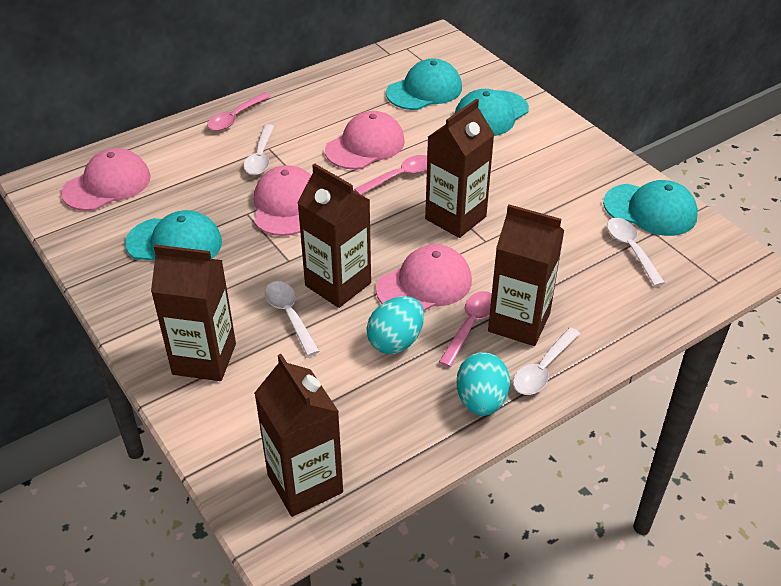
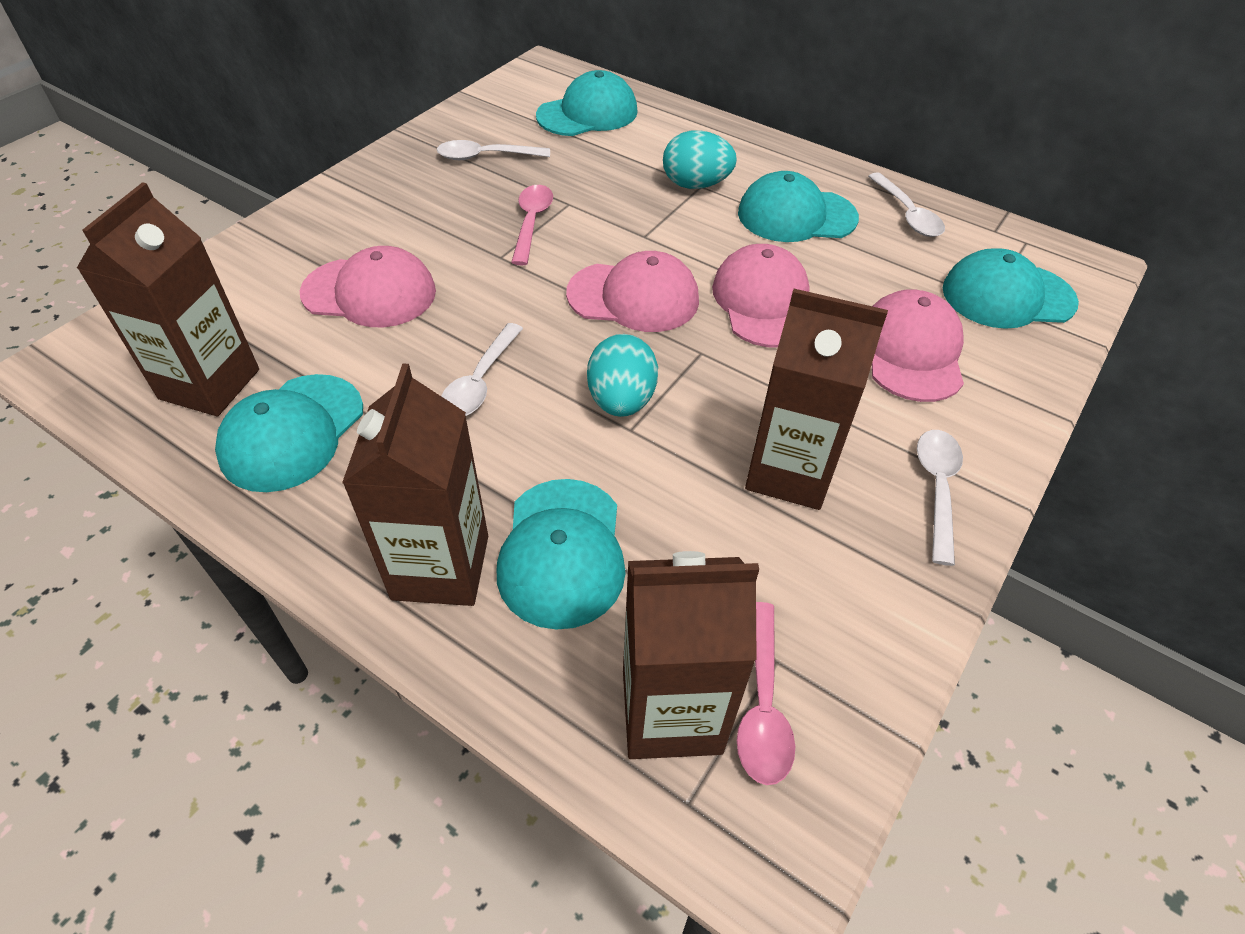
brown carton: [151,245,236,381] [254,354,343,517] [297,163,371,308] [425,99,494,238] [488,204,564,346] = 5 -> [77,182,259,416] [342,363,488,606] [623,551,759,759] [745,289,888,510] = 4
pink spoon: [207,92,271,131] [354,155,427,195] [439,291,492,367] = 3 -> [511,185,553,265] [737,602,795,785] = 2
turquoise cap: [125,210,222,261] [386,59,462,110] [455,89,529,136] [603,180,698,236] = 4 -> [215,374,363,492] [497,479,626,630] [536,70,638,136] [738,171,859,242] [943,248,1079,329] = 5

